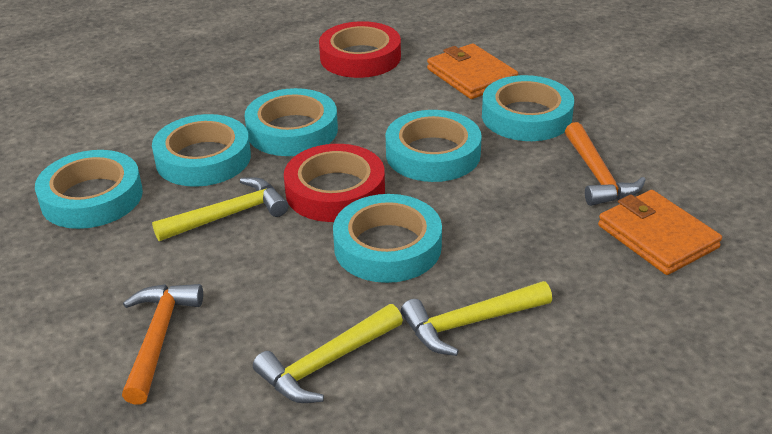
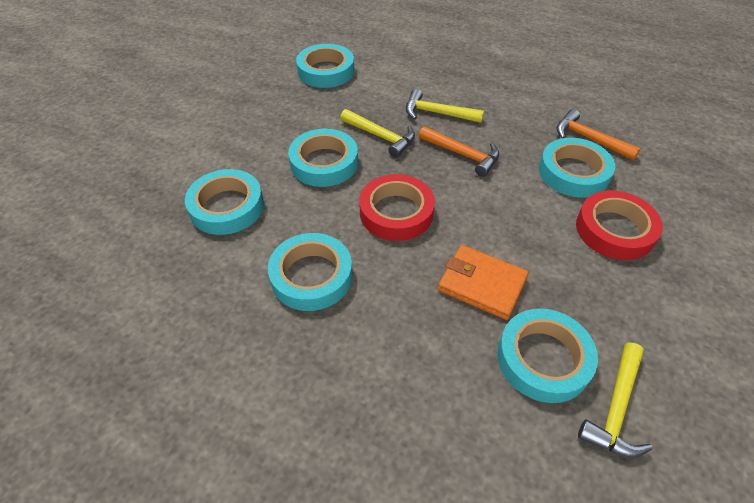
orange wallet: [427,43,518,99] [598,190,722,275] = 2 -> [438,245,529,320] = 1

